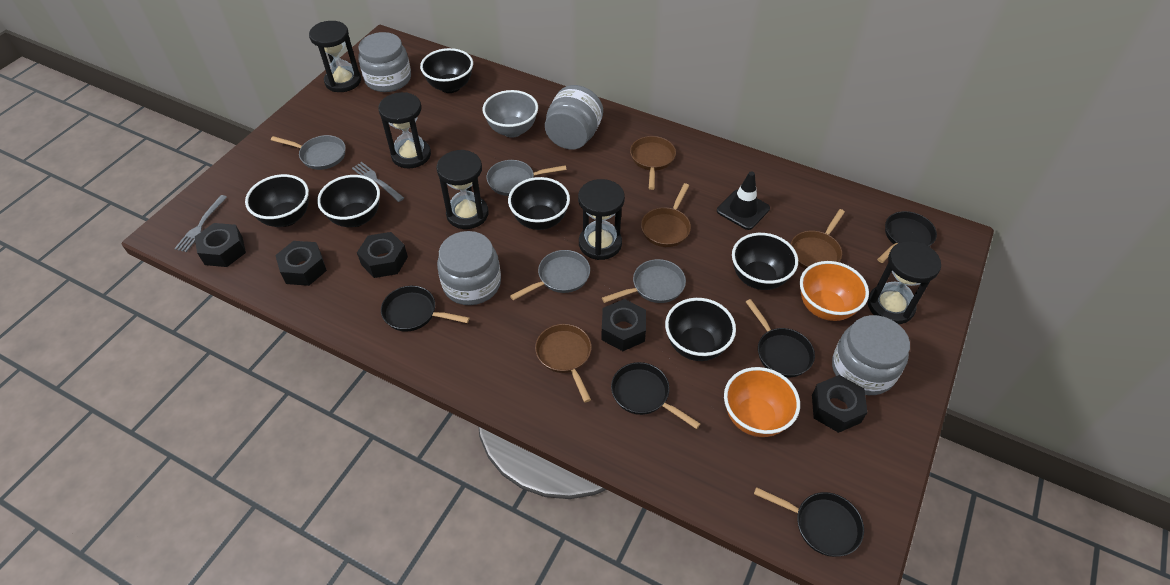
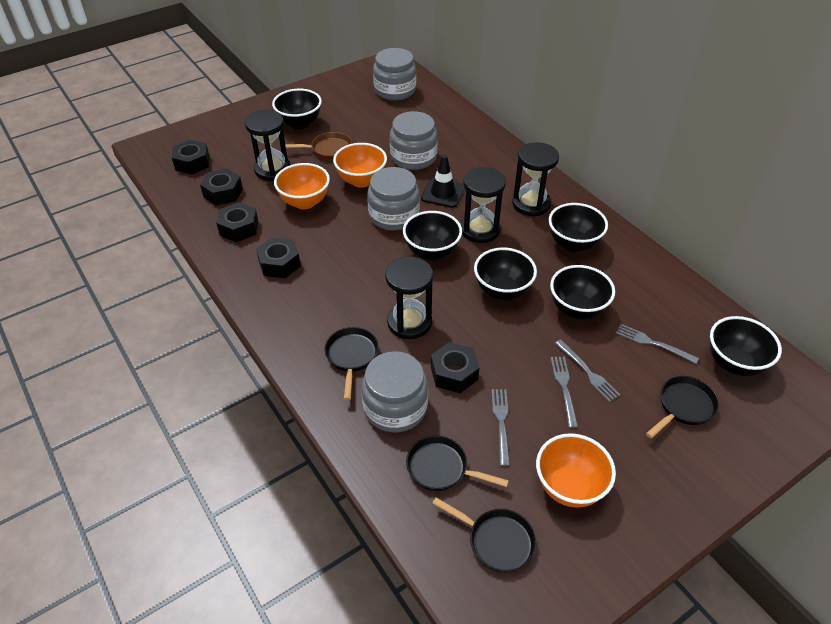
black hourglass: [309,21,361,92] [378,92,431,169] [436,150,489,229] [578,179,625,260] [868,241,941,324] = 5 -> [245,110,291,181] [385,256,433,339] [461,167,506,243] [512,142,559,216] = 4
black pan: [381,286,470,332] [611,362,700,429] [746,299,815,377] [754,487,864,557] [877,211,937,263] = 5 -> [325,327,379,400] [406,436,509,491] [432,497,536,573] [646,376,719,439] = 4
brown pan: [535,324,592,402] [630,136,676,190] [641,183,691,247] [791,209,845,269] = 4 -> [285,132,352,160] = 1
grey bowl: [483,90,538,138] = 1 -> none = 0
grey fork: [174,195,227,252] [352,162,404,202] = 2 -> [492,389,510,466] [551,357,578,428] [555,339,620,402] [616,324,699,364] = 4
grey pan: [271,135,346,170] [487,160,567,196] [510,250,590,300] [602,259,686,303] = 4 -> none = 0
orange bowl: [724,367,800,437] [800,261,869,321] = 2 -> [274,163,330,209] [333,143,387,188] [536,433,616,508] = 3

